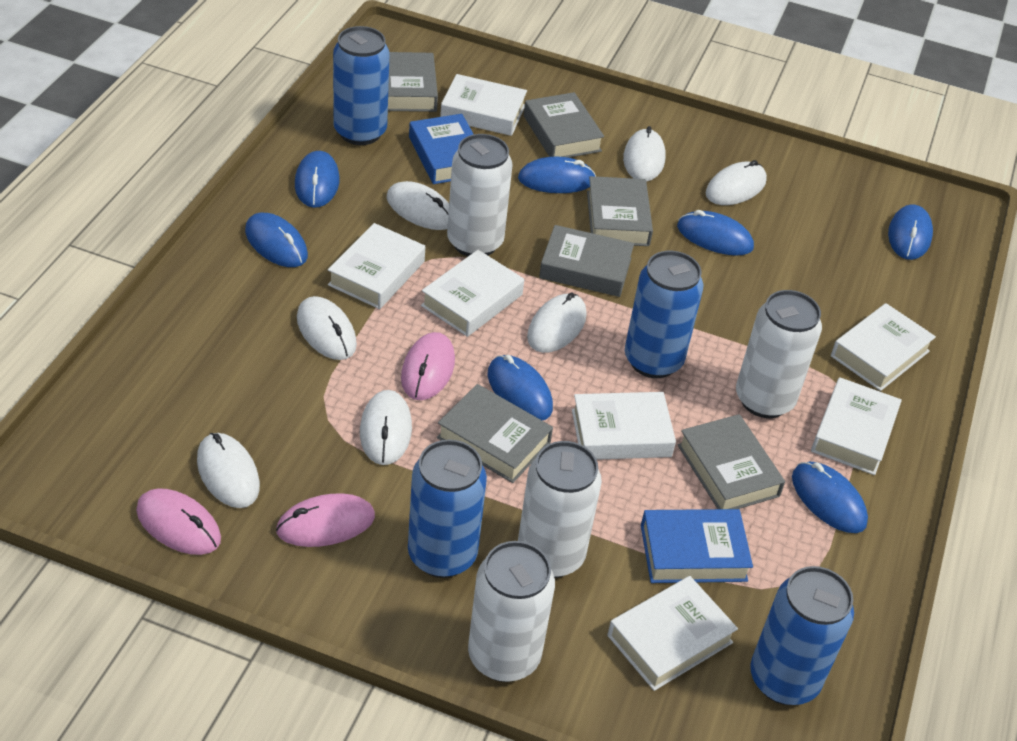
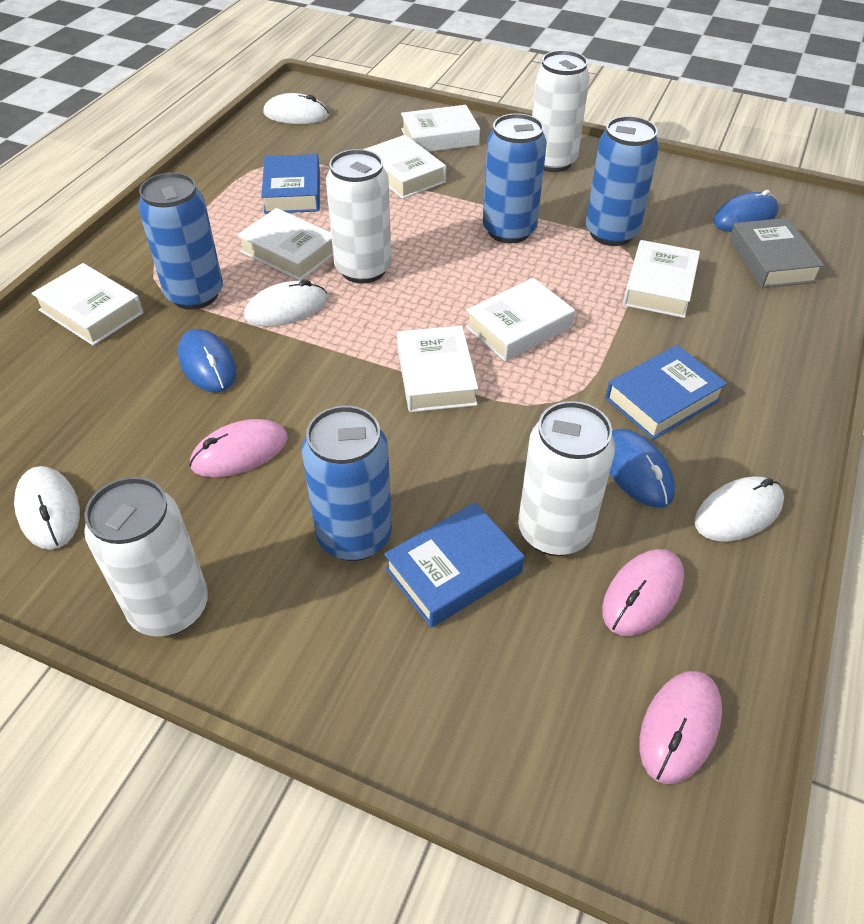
blue book: [409,114,474,184] [641,509,753,583] = 2 -> [261,154,320,214] [384,502,524,628] [605,345,727,440] = 3
blue mouse: [245,213,308,267] [295,151,339,208] [488,355,553,420] [518,157,596,193] [677,210,754,256] [792,462,868,533] [888,204,933,260] = 7 -> [178,329,236,393] [610,429,675,508] [713,190,779,232] = 3
grey book: [388,52,438,112] [437,384,553,483] [524,92,604,158] [539,225,634,297] [587,176,653,246] [678,414,785,509] = 6 -> [729,218,824,288] = 1
white mouse: [197,433,260,508] [297,296,357,360] [360,390,412,465] [387,181,449,230] [527,292,587,353] [623,126,665,182] [706,160,767,205] = 7 -> [14,466,80,550] [244,280,328,326] [263,93,329,124] [695,476,784,542] = 4

